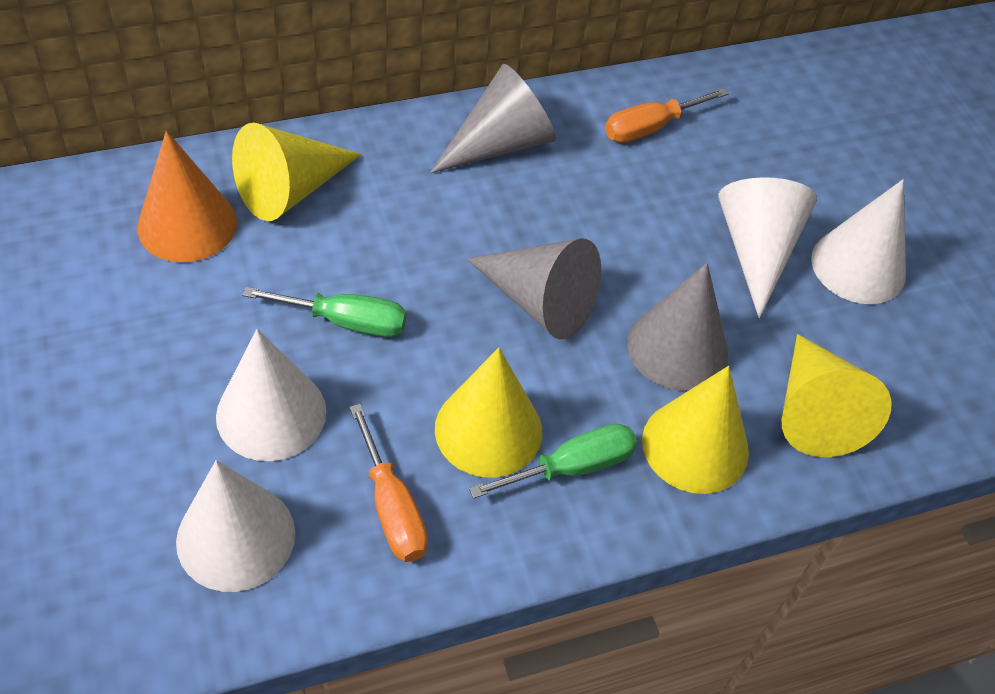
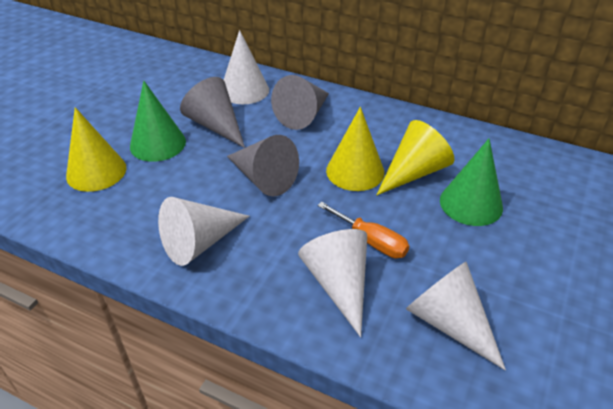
green cone: none = 0 -> [130,81,186,162] [440,139,503,226] = 2
green screwdriver: [242,287,406,337] [469,424,637,499] = 2 -> none = 0
orange cone: [137,131,237,263] = 1 -> none = 0
orange screwdriver: [350,404,428,562] [605,88,729,143] = 2 -> [317,202,409,258] = 1
yellow cone: [232,123,362,221] [435,347,542,478] [642,366,749,494] [782,334,892,457] = 4 -> [66,107,126,192] [326,107,385,191] [377,120,454,195] = 3

